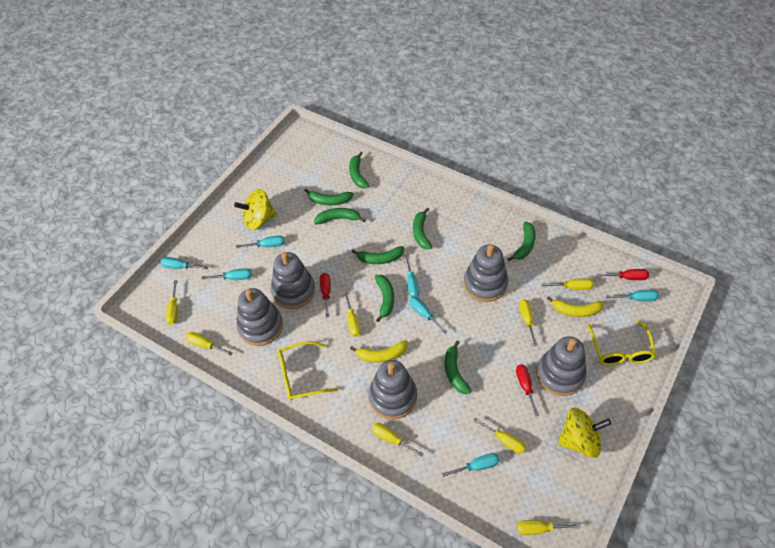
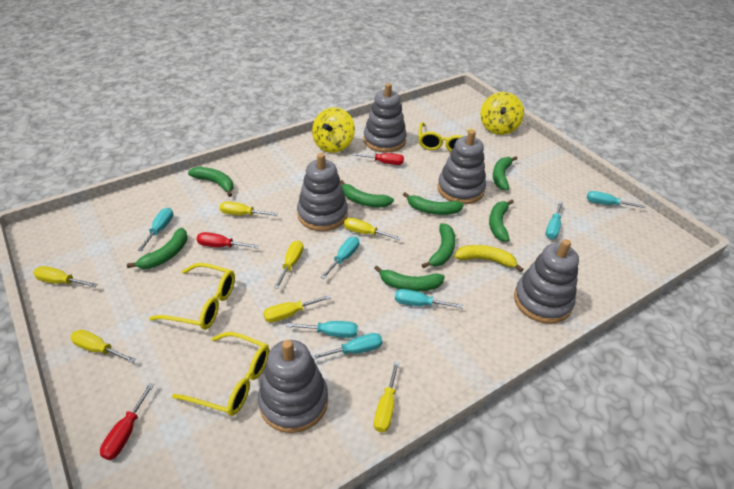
yellow banana: [350,340,408,363] [547,296,604,317] = 2 -> [454,245,524,272] = 1
yellow glasses: [278,341,338,401] [588,321,657,366] = 2 -> [149,263,235,330] [172,332,270,416] [418,122,473,152] = 3
yellow screwdriver: [165,280,178,325] [186,332,233,355] [344,292,361,337] [372,423,424,457] [474,417,526,454] [517,520,580,535] [519,299,538,346] [542,278,594,290] = 8 -> [33,266,98,287] [71,330,136,363] [220,201,278,216] [263,295,331,323] [274,240,303,289] [344,218,402,240] [374,361,399,432] = 7

